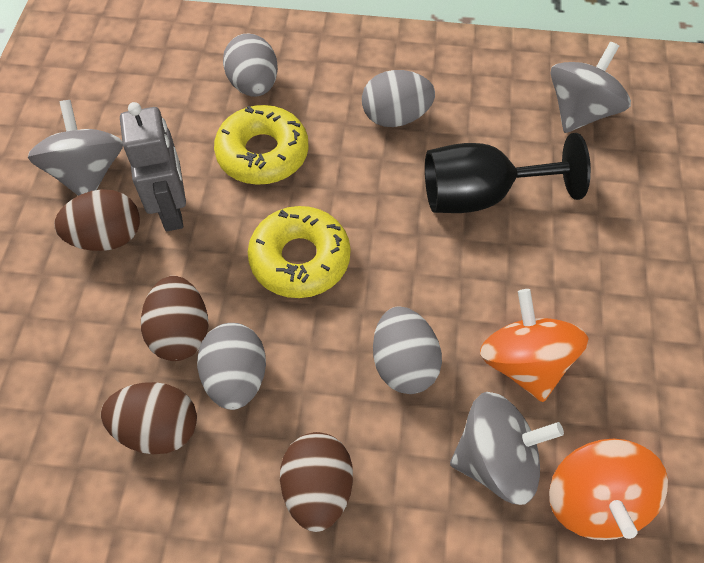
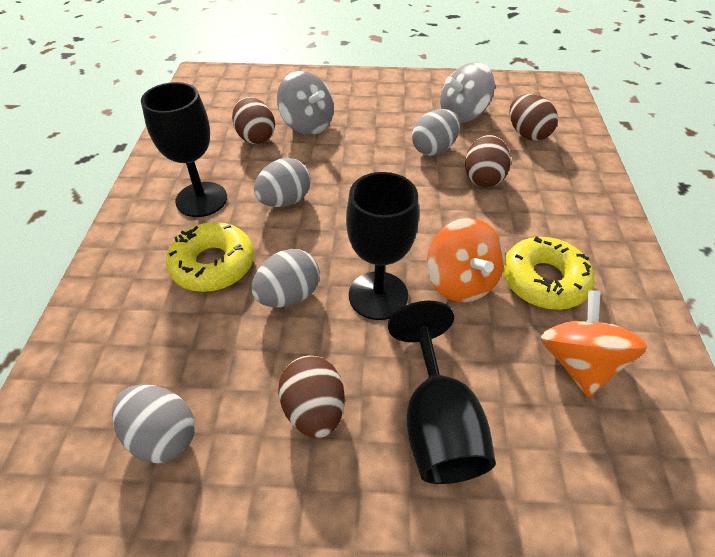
black goblet: [425,133,591,213] = 1 -> [141,82,227,217] [346,172,419,320] [388,301,496,484] = 3
grey robot: [120,102,186,231] = 1 -> none = 0
grey spinning top: [28,100,123,196] [450,392,564,505] [551,42,631,133] = 3 -> [277,71,334,135] [440,62,495,123] = 2

